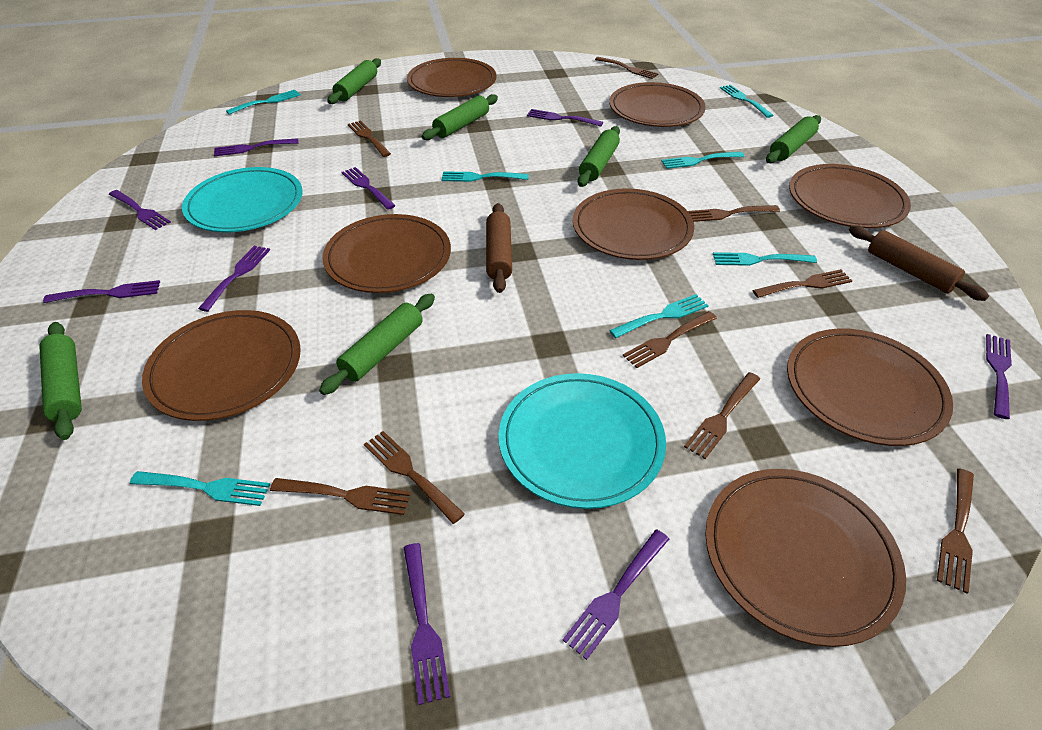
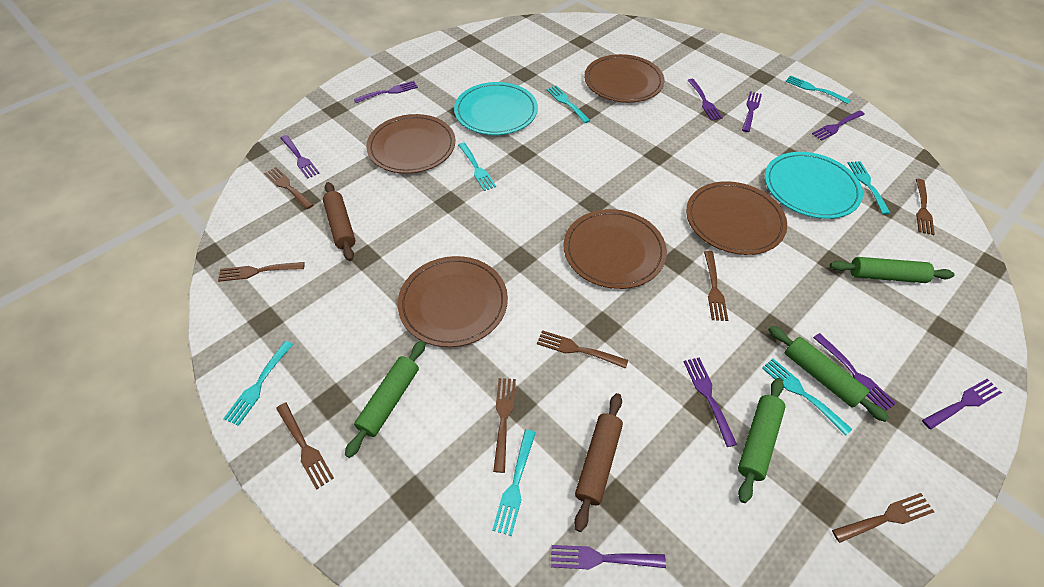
brown fork: [270,478,411,515] [348,120,391,157] [364,431,465,524] [595,57,659,79] [623,311,717,368] [684,372,760,459] [688,205,780,222] [752,269,852,298] [937,468,974,594] = 9 -> [218,262,305,282] [264,167,313,209] [276,402,334,490] [493,378,516,473] [537,330,628,369] [704,251,728,321] [832,493,934,543] [916,179,935,235] = 8
brown plate: [142,310,301,421] [322,214,451,293] [407,58,496,97] [573,189,694,260] [609,82,706,127] [705,469,906,647] [787,328,953,446] [789,164,911,228] = 8 -> [366,114,455,174] [398,256,508,347] [563,209,667,289] [584,54,664,103] [686,181,787,255] = 5
green rolling pin: [39,322,82,440] [319,294,435,395] [328,58,381,104] [422,94,498,140] [578,126,620,187] [766,115,821,163] = 6 -> [345,340,425,458] [738,378,785,503] [768,326,889,422] [830,257,955,283] = 4

